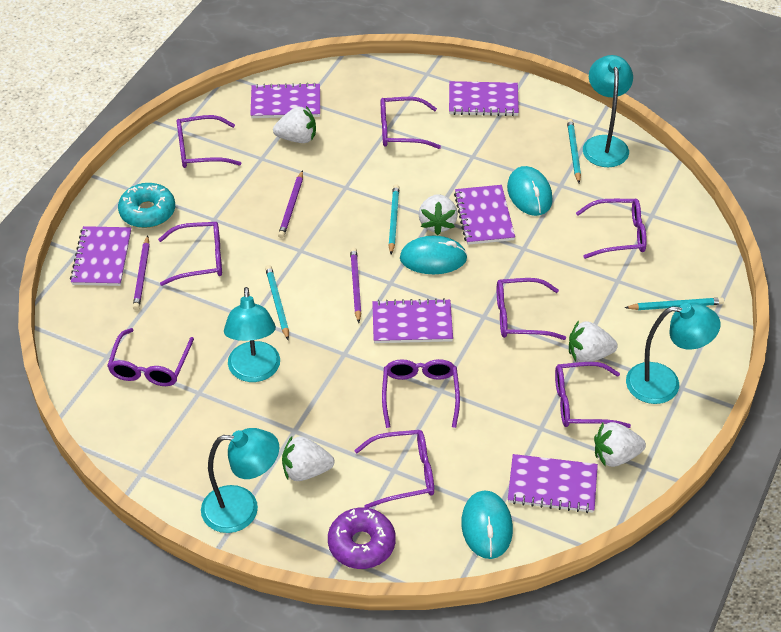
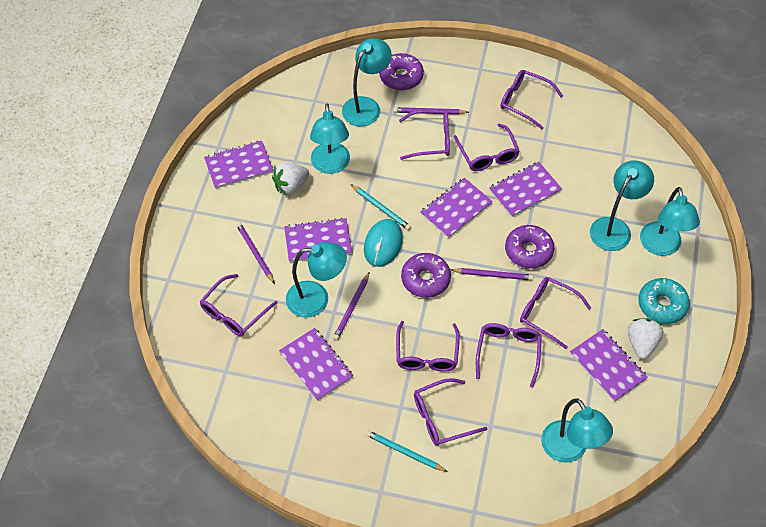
purple donut: [328,508,396,569] = 1 -> [379,53,424,90] [401,253,451,298] [505,225,554,269] = 3
purple glasses: [107,328,194,386] [158,222,222,286] [177,115,241,168] [354,430,434,508] [381,97,441,149] [382,359,460,428] [497,278,566,340] [555,362,631,428] [576,198,647,259] = 9 -> [200,274,277,336] [396,321,460,372] [399,110,450,160] [414,378,488,446] [454,124,520,171] [476,323,542,388] [500,70,563,129] [520,277,591,349] = 8
purple pencil: [133,236,150,310] [278,170,303,238] [350,247,362,323] = 3 -> [236,222,275,284] [333,272,370,341] [393,107,469,115] [451,268,533,280] = 4
turquoise lamp: [201,428,279,533] [224,287,280,382] [583,55,633,167] [626,303,720,404] = 4 -> [286,242,347,318] [310,103,350,174] [342,38,392,126] [541,398,613,463] [590,160,654,251] [640,187,700,256] = 6
turquoise mouse: [400,236,468,274] [461,490,513,559] [507,166,553,216] = 3 -> [364,219,403,267] = 1
turquoise pencil: [265,265,289,340] [388,184,399,254] [567,119,581,183] [624,298,724,310] = 4 -> [351,184,411,230] [366,430,448,472] = 2
white strawberry: [273,106,316,143] [282,436,334,481] [419,194,458,235] [569,321,618,362] [594,422,646,467] = 5 -> [272,163,309,195] [628,318,663,359] = 2

